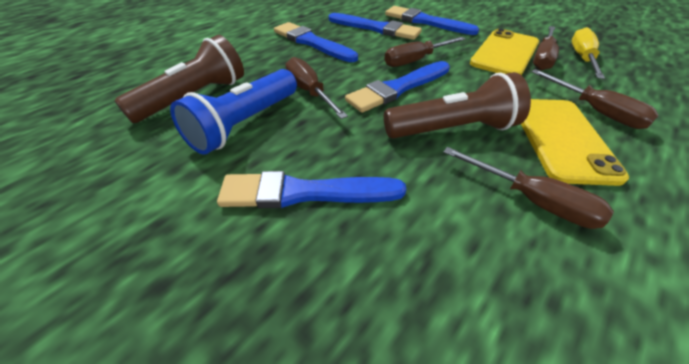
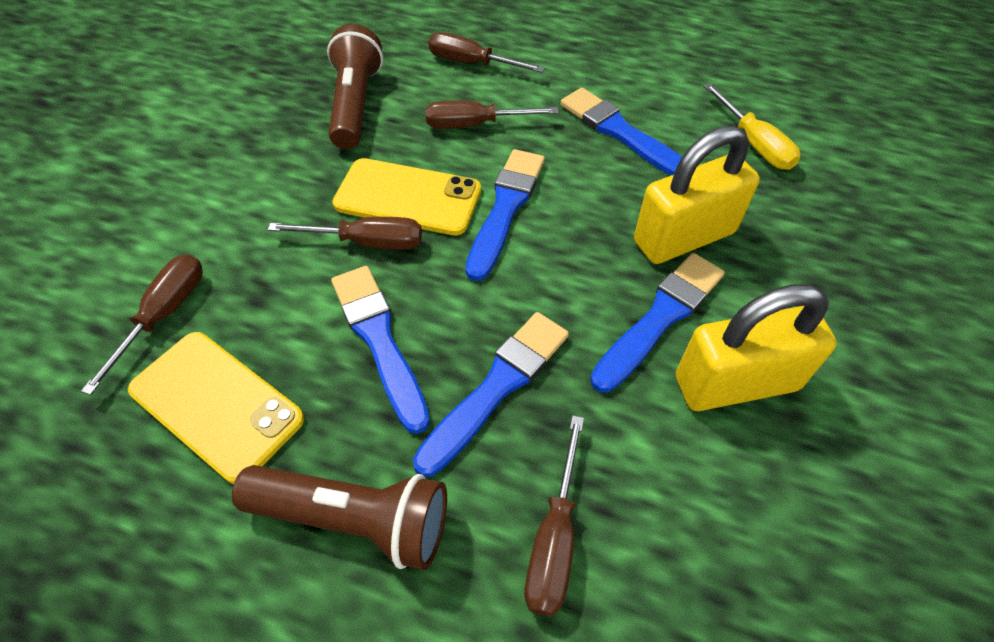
blue flashlight: [170,69,297,155] = 1 -> none = 0
yellow padlock: none = 0 -> [634,126,760,264] [676,284,837,411] = 2

